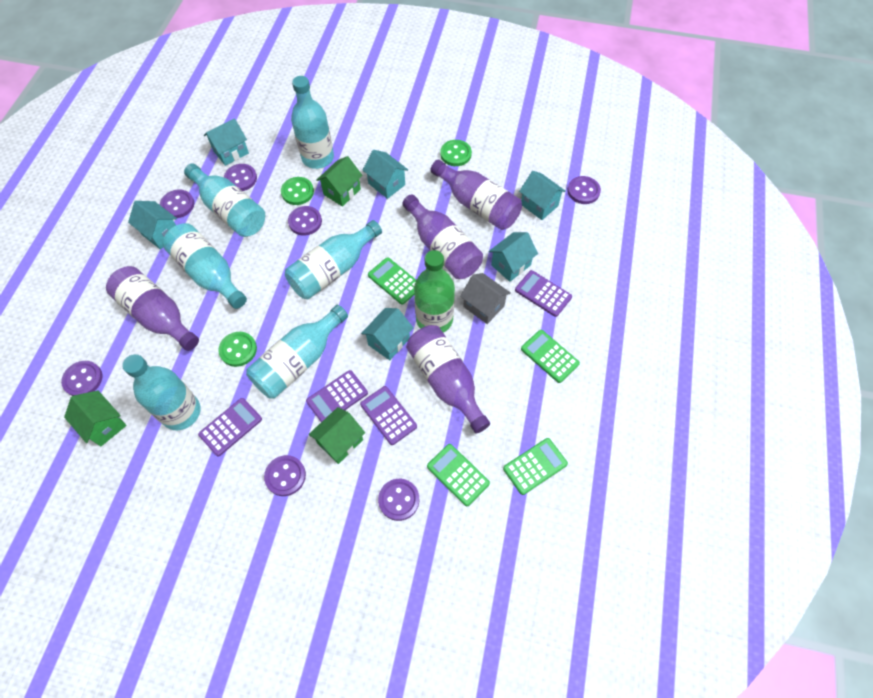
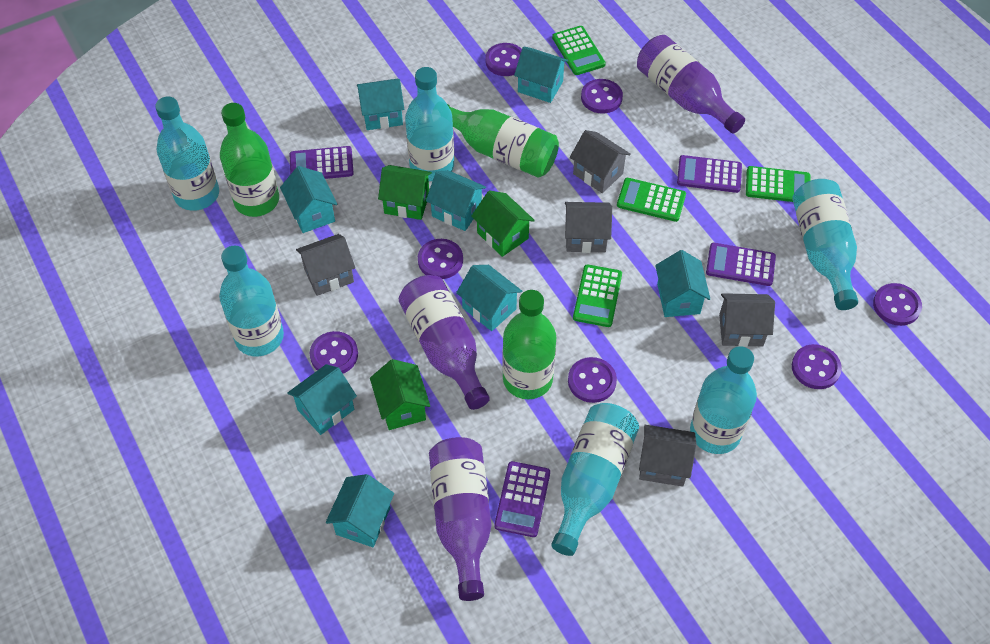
green bottle: [414,250,455,332] = 1 -> [220,103,279,217] [447,104,559,178] [502,290,556,399] = 3
green button: [218,332,257,367] [281,177,314,205] [440,140,472,166] = 3 -> none = 0
grey house: [460,273,511,324] = 1 -> [296,234,355,296] [565,202,612,253] [570,130,631,193] [639,425,696,487] [719,293,775,347] = 5
purple bottle: [106,266,199,351] [402,194,483,279] [406,325,490,433] [430,160,522,230] = 4 -> [399,275,490,410] [429,437,491,601] [637,35,745,133] = 3
turquoise house: [128,201,177,249] [204,118,249,166] [361,308,413,360] [363,150,408,199] [489,232,538,282] [519,171,566,220] = 6 -> [280,166,337,233] [287,364,357,435] [326,474,394,547] [357,79,404,130] [426,170,486,231] [456,265,522,331] [514,46,568,103] [655,250,710,317] = 8

